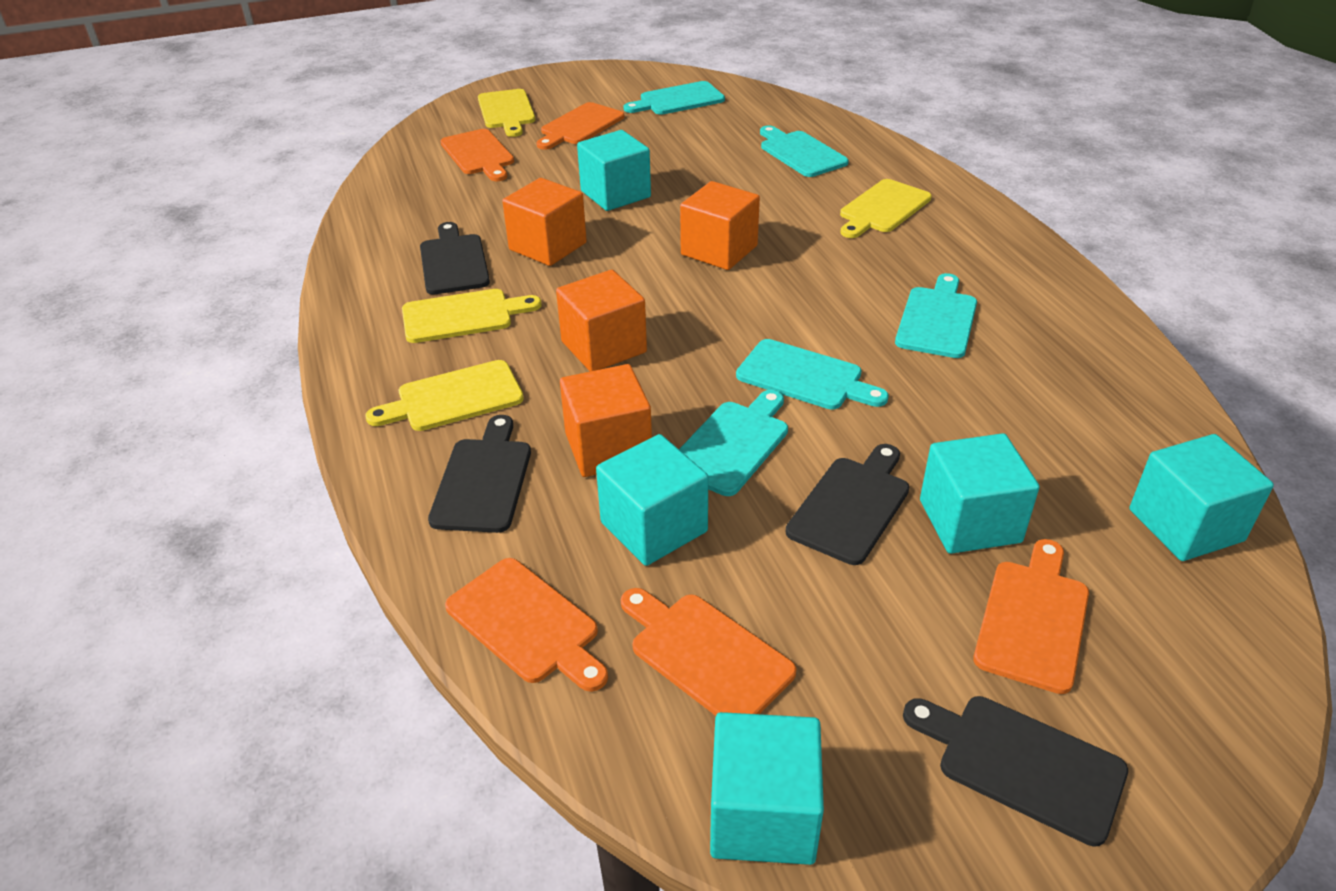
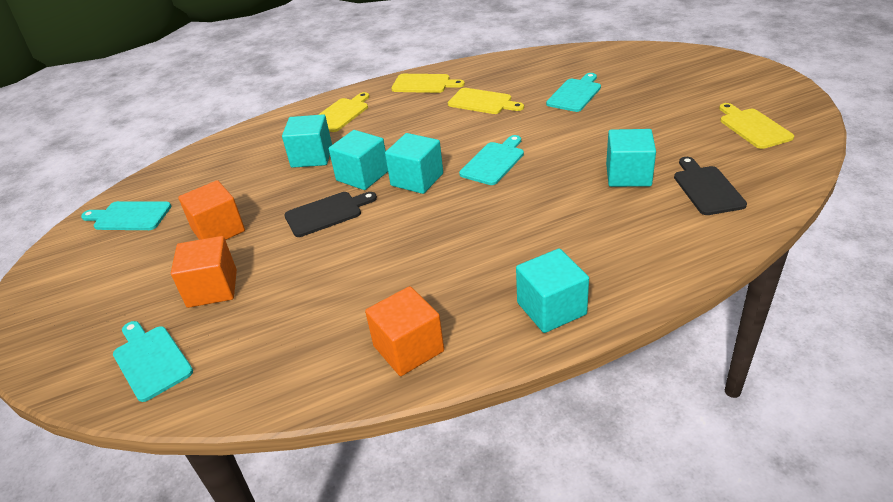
black cutting board: [420,222,490,295] [428,415,531,533] [785,444,909,565] [903,696,1128,847] = 4 -> [284,192,377,237] [674,157,747,215] = 2
orange cube: [502,178,587,266] [556,270,647,371] [560,364,652,477] [680,181,760,270] = 4 -> [171,236,237,308] [178,180,245,240] [365,286,444,376] = 3
orange cutting board: [441,129,514,181] [445,558,608,692] [537,102,624,150] [621,588,796,716] [973,539,1089,694] = 5 -> none = 0
turquoise cutting board: [624,81,725,115] [679,390,788,496] [736,339,889,410] [760,125,849,177] [895,273,977,358] = 5 -> [81,201,171,230] [113,321,193,402] [459,135,524,185] [546,73,601,112] = 4

